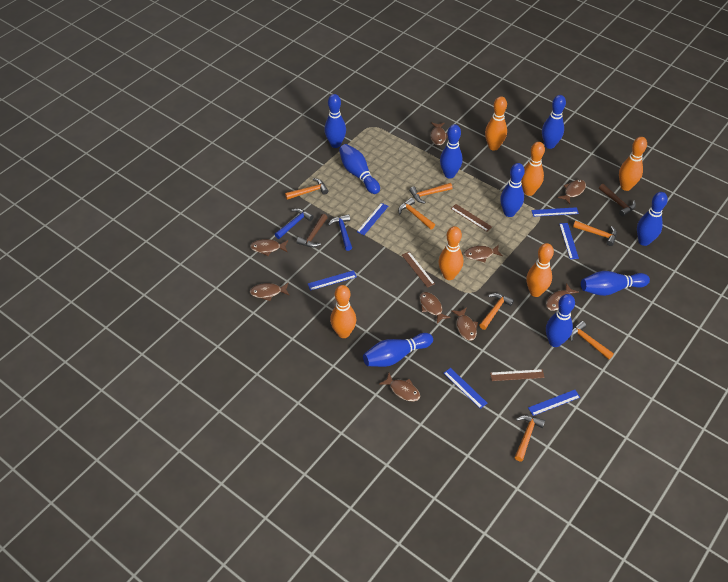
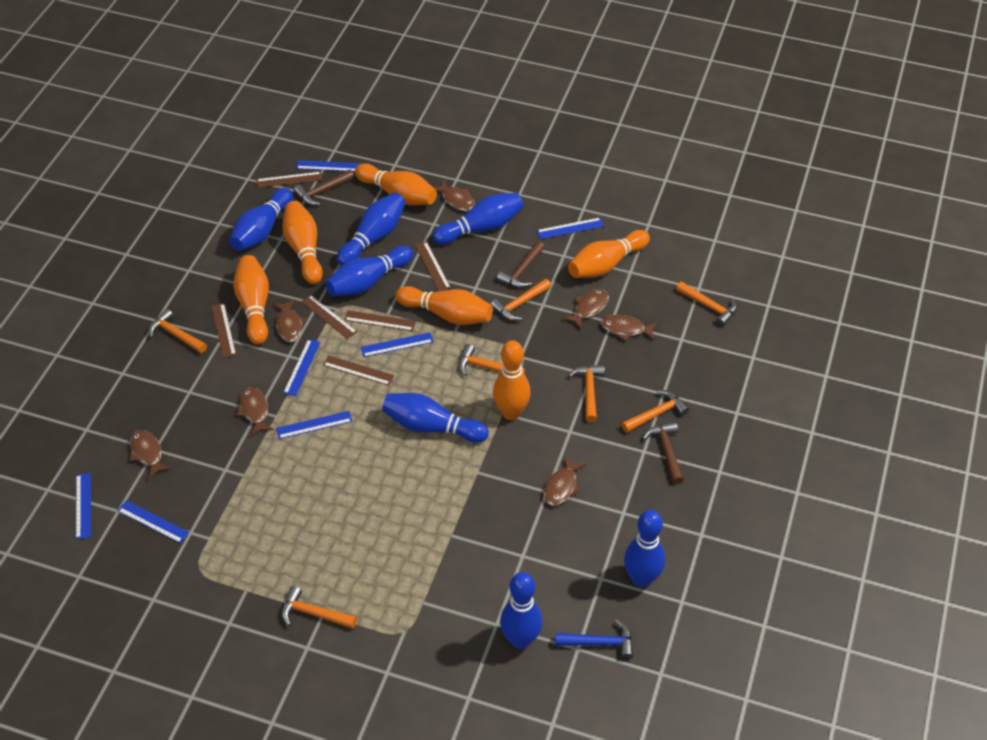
blue bowling pin: [324,94,346,148] [339,144,380,194] [363,333,433,367] [440,124,463,178] [500,163,525,217] [542,95,566,149] [546,294,575,347] [581,271,650,296] [637,192,668,246] = 9 -> [229,188,293,251] [326,246,413,296] [337,192,406,266] [382,393,489,443] [432,193,524,245] [500,572,543,649] [624,510,665,588] = 7
blue hammer: [275,208,314,239] [328,214,352,251] = 2 -> [555,619,633,659] = 1
blue ruler: [308,270,357,291] [357,203,388,235] [443,368,487,409] [528,390,580,416] [532,207,579,217] [559,223,579,259] = 6 -> [76,473,91,539] [117,500,190,543] [276,411,352,439] [283,339,321,396] [296,160,361,172] [361,332,433,357] [537,218,604,239] = 7
brown fish: [250,239,288,256] [250,283,289,301] [379,373,420,402] [420,292,451,324] [431,122,448,146] [451,307,478,341] [464,245,503,262] [546,283,579,311] [558,180,586,204] = 9 -> [130,430,172,479] [236,387,274,436] [273,299,307,342] [433,180,475,211] [544,456,586,506] [563,289,609,329] [601,315,658,341] = 7
brown hammer: [296,214,328,248] [599,184,636,216] = 2 -> [294,170,354,205] [497,241,545,288] [642,422,684,484] = 3
brown ruler: [402,252,435,288] [451,204,492,232] [490,369,545,381] = 3 -> [211,303,236,358] [256,172,322,188] [301,295,357,339] [323,355,394,386] [344,310,416,331] [415,242,451,291] = 6

